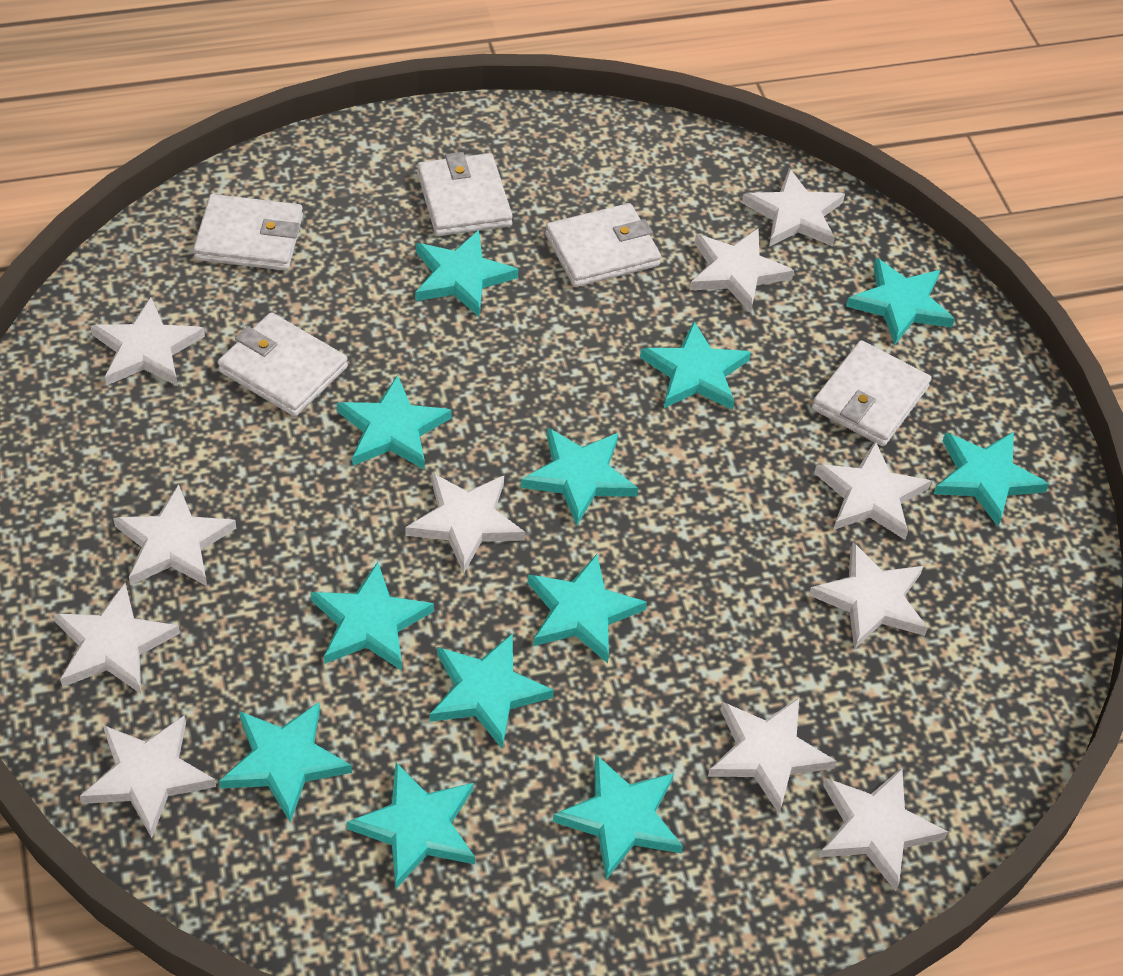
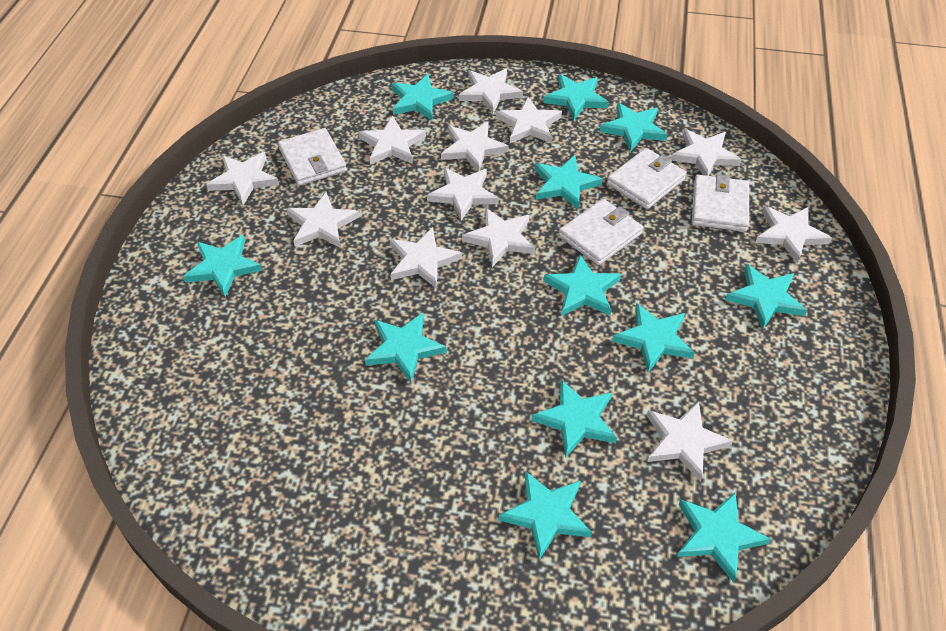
white star: [53,583,180,694] [80,715,216,838] [90,298,205,386] [113,484,236,586] [405,473,526,573] [690,228,794,313] [708,698,837,814] [742,168,845,247] [809,542,928,650] [814,441,931,540] [819,768,948,891] = 11 -> [206,152,279,205] [287,192,360,248] [358,115,426,165] [390,227,462,289] [427,167,499,221] [441,121,509,171] [459,69,523,114] [462,208,535,267] [496,97,562,143] [647,401,733,482] [671,129,742,176] [755,206,832,263] = 12
white wallet: [193,194,303,271] [217,312,348,417] [417,152,513,236] [545,203,661,287] [812,340,931,446] = 5 -> [278,128,347,186] [559,199,643,265] [607,148,687,209] [692,174,749,232] = 4

